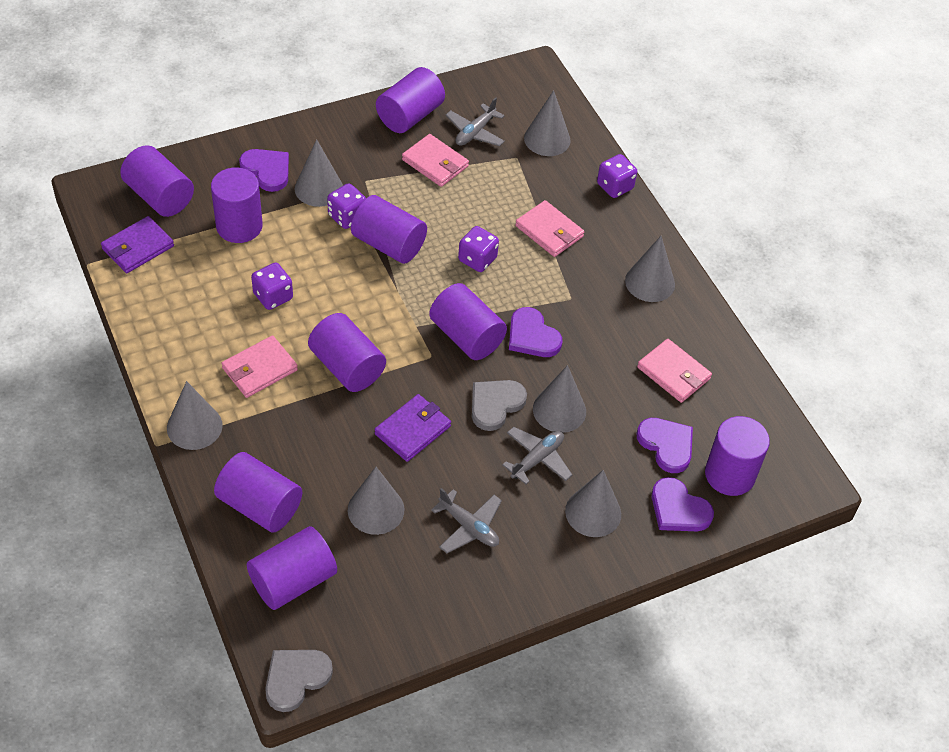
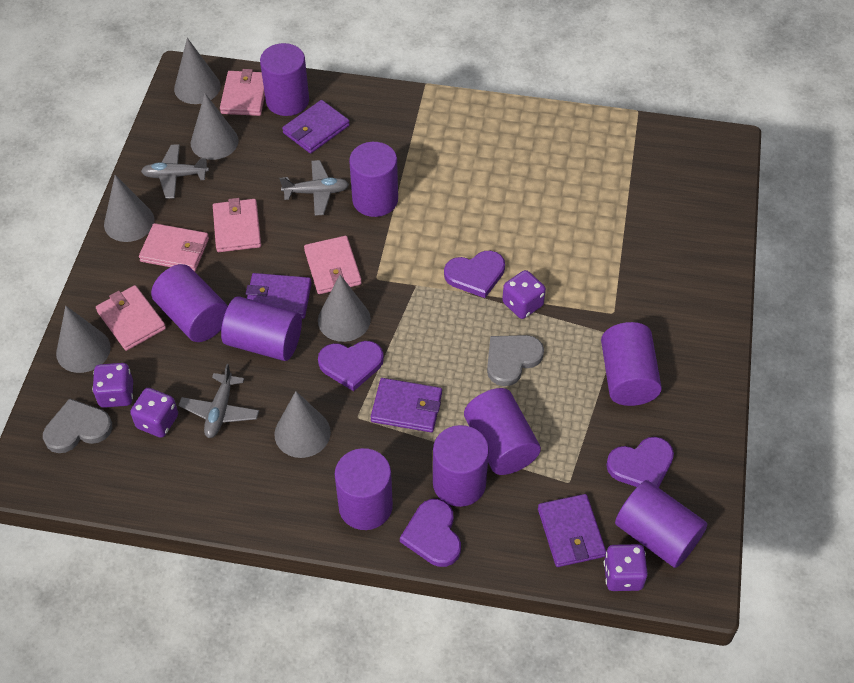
grey cone: [167,381,222,450] [295,139,343,207] [348,467,405,535] [524,90,571,156] [533,365,586,433] [565,470,621,537] [625,236,675,302] = 7 -> [56,306,111,373] [104,175,154,242] [174,38,221,104] [191,93,239,160] [274,391,331,458] [318,275,371,342] = 6
pink wallet: [221,335,298,398] [402,134,469,187] [515,200,584,257] [637,339,712,403] = 4 -> [96,285,166,351] [139,223,209,271] [213,198,261,252] [220,69,265,116] [304,236,362,294] = 5
purple wallet: [101,216,174,273] [374,394,451,462] = 2 -> [246,273,312,319] [282,100,350,154] [371,378,442,432] [538,494,606,567] = 4

